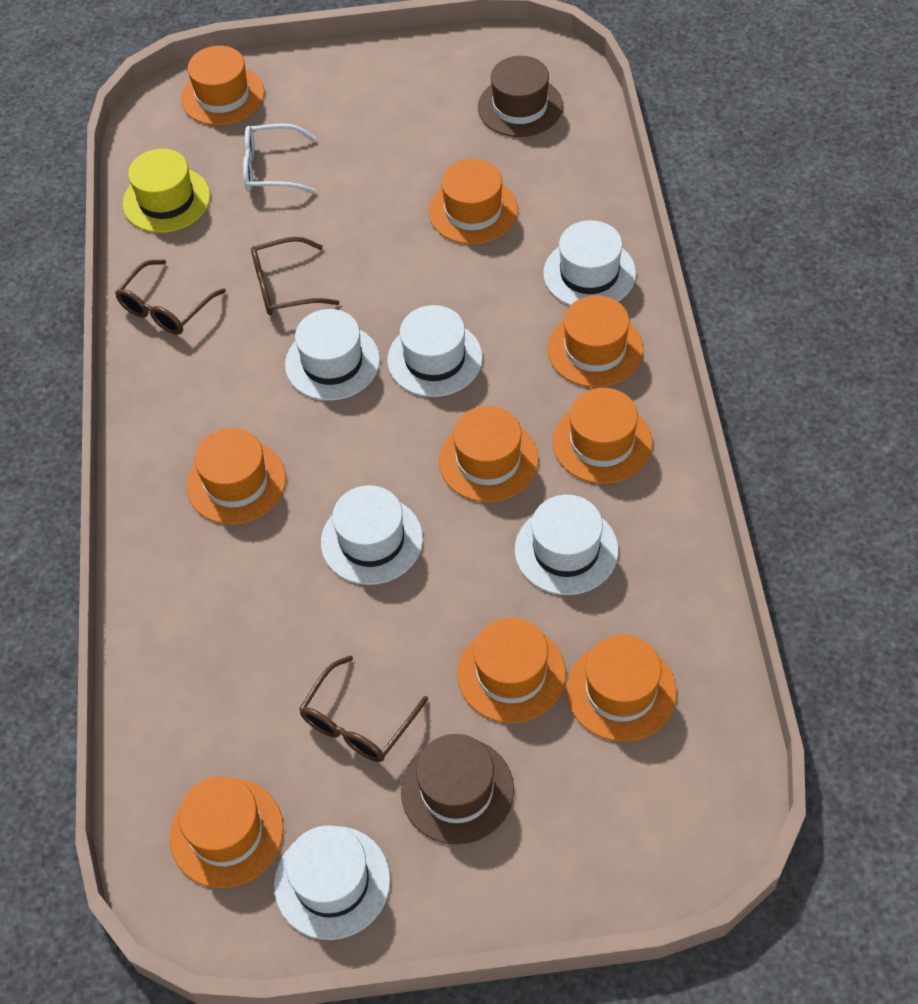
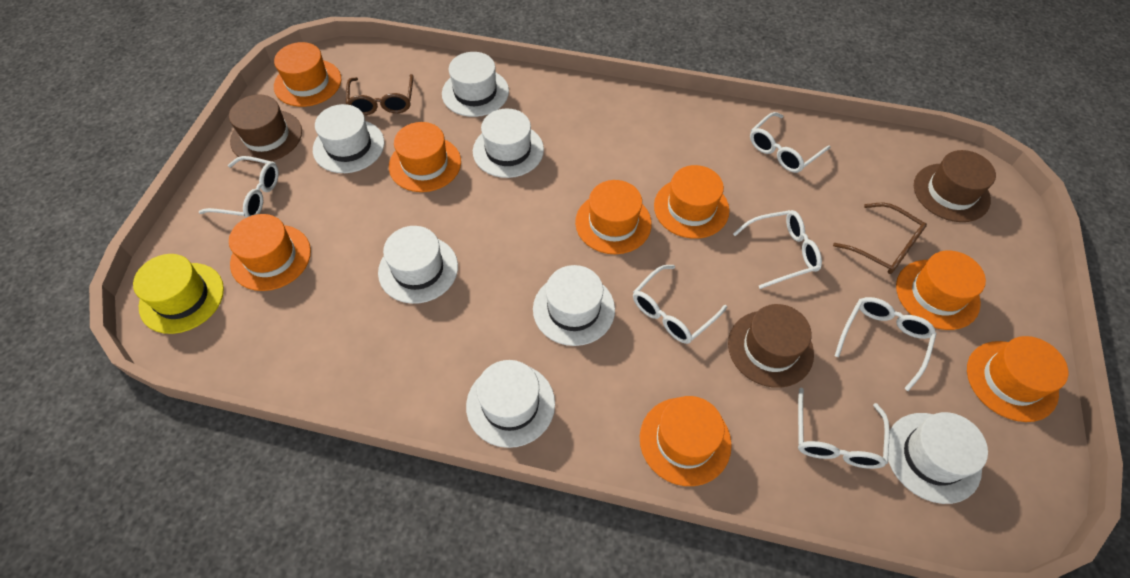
brown glasses: [115,260,226,335] [251,237,340,315] [299,655,428,762] = 3 -> [346,74,414,115] [833,203,927,274] = 2
brown hat: [401,734,514,845] [478,56,563,137] = 2 -> [229,94,302,163] [728,304,814,388] [914,150,996,222] = 3
orange hat: [170,776,284,888] [181,46,265,126] [187,428,286,524] [429,159,518,244] [439,406,539,502] [457,617,566,723] [547,295,643,387] [553,388,652,484] [566,635,677,742] = 9 -> [229,214,311,291] [274,42,341,107] [389,122,461,192] [575,180,652,254] [640,396,732,486] [654,165,730,239] [896,250,986,330] [967,336,1069,422] = 8
white glasses: [243,124,317,193] = 1 -> [199,156,279,218] [633,265,727,344] [733,210,822,289] [750,112,831,173] [798,388,890,469] [835,297,937,391] = 6
white hat: [274,825,390,940] [285,309,380,401] [321,485,423,585] [387,305,483,397] [515,495,618,595] [543,220,636,306] = 6 -> [313,104,384,173] [378,226,458,304] [442,52,509,117] [466,360,555,448] [473,109,544,178] [533,265,615,346] [888,412,988,504] = 7

